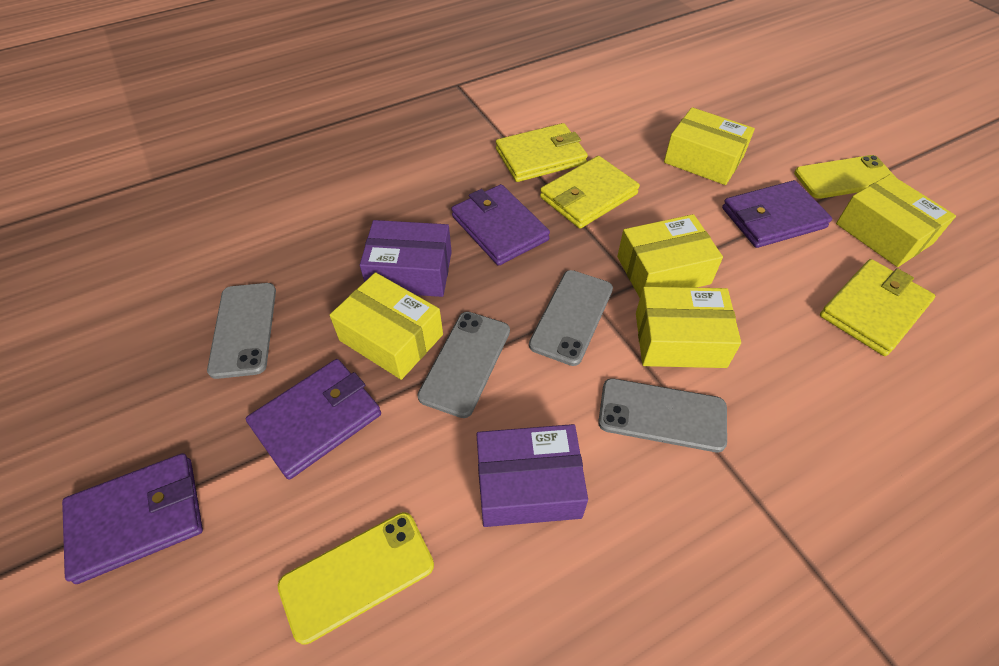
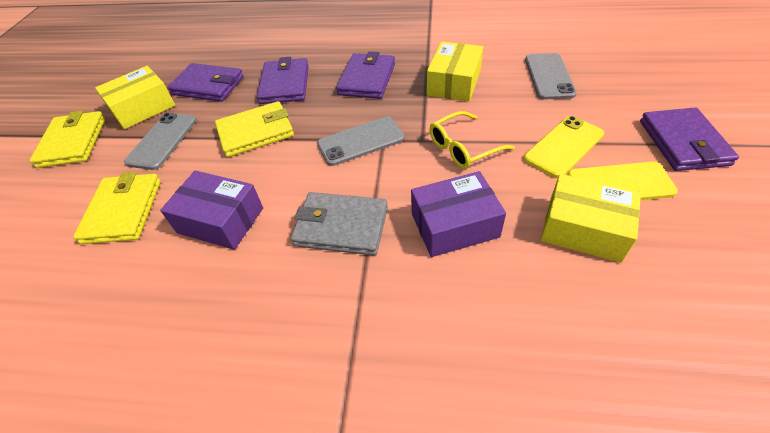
grey phone: [207,283,276,379] [417,312,510,418] [529,270,613,366] [598,378,727,452] = 4 -> [124,113,197,170] [317,117,405,166] [525,53,577,100] = 3
grey wallet: none = 0 -> [291,192,388,256] = 1
yellow box: [330,272,443,380] [617,214,723,298] [636,287,741,368] [664,107,755,185] [836,174,956,267] = 5 -> [95,66,175,129] [427,42,483,102] [541,174,641,263] = 3
yellow glasses: none = 0 -> [429,111,515,169] = 1

